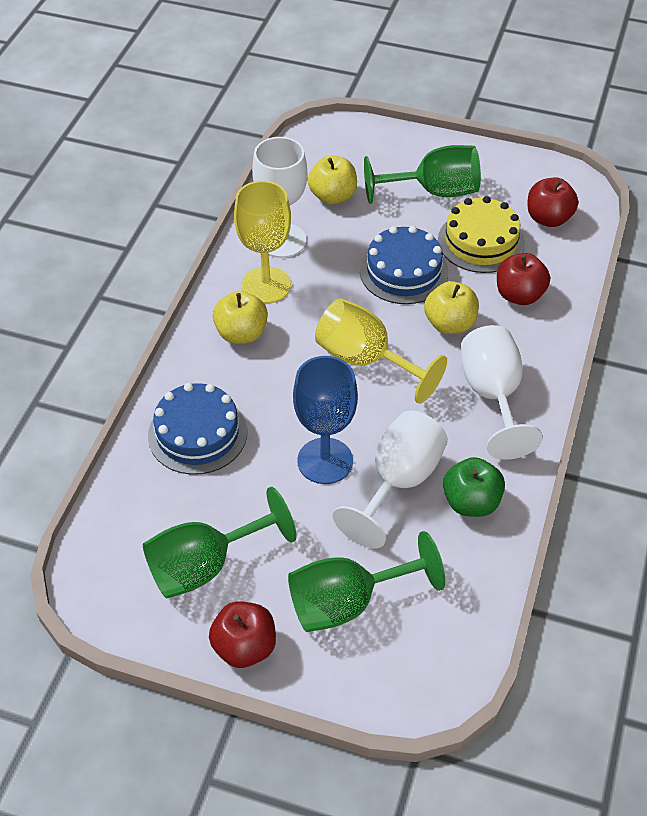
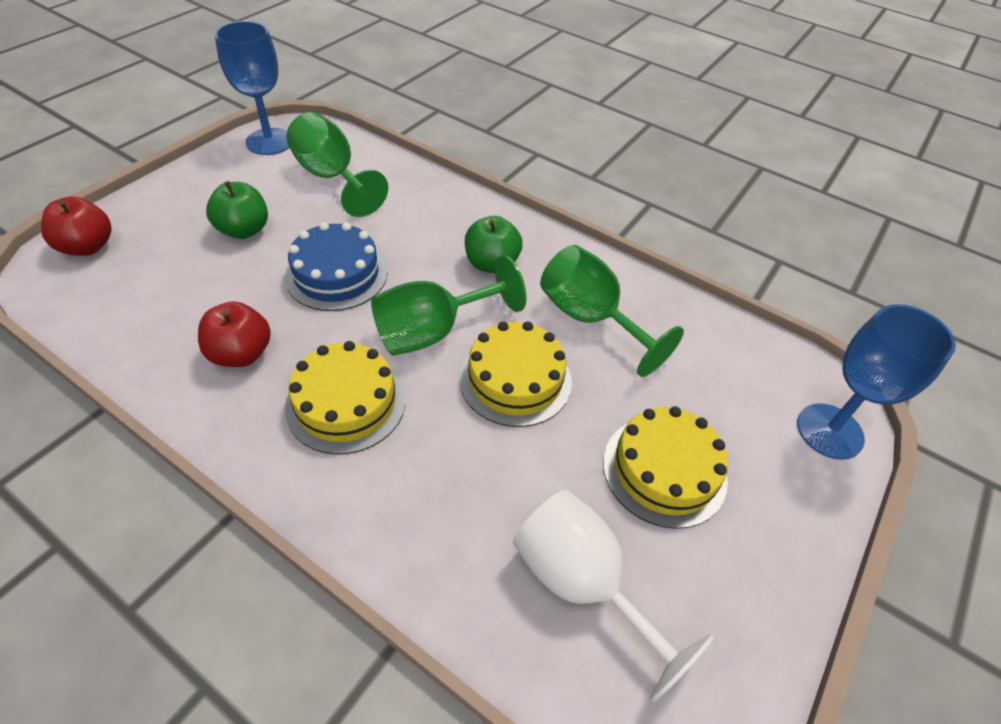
blue cake: [148,383,247,475] [360,226,448,304] = 2 -> [285,222,387,311] = 1
blue goblet: [293,356,358,484] = 1 -> [215,21,289,155] [797,304,956,460] = 2
green apple: [443,457,505,517] = 1 -> [206,181,268,239] [465,216,523,273] = 2
red apple: [209,601,276,668] [497,253,550,305] [528,177,578,227] = 3 -> [41,196,111,256] [198,301,271,367] = 2
white goblet: [252,137,307,258] [333,410,448,548] [461,325,543,459] = 3 -> [513,490,714,703] = 1
yellow apple: [213,291,268,344] [308,155,357,205] [424,281,479,334] = 3 -> none = 0
yellow cake: [438,196,525,273] = 1 -> [285,341,406,454] [459,321,572,427] [603,406,728,529] = 3
yellow goblet: [234,181,291,304] [315,298,447,404] = 2 -> none = 0

